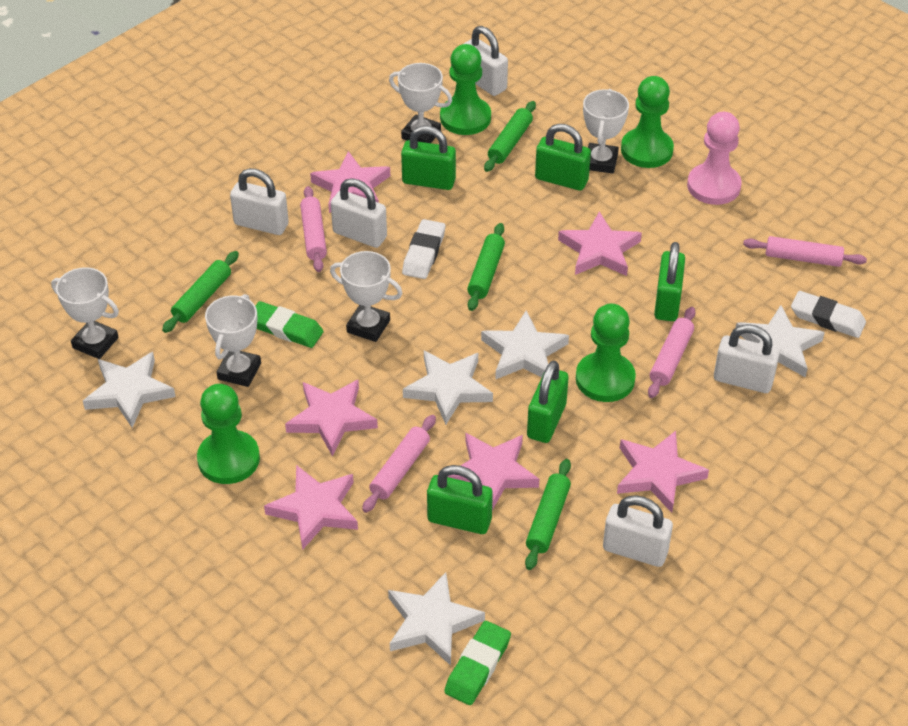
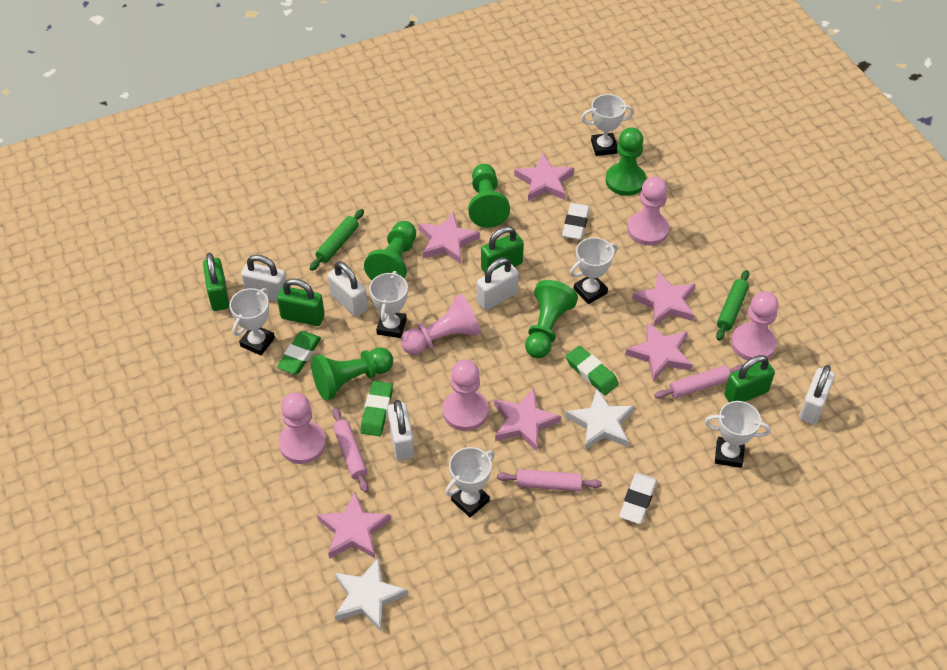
green eraser: [256,301,324,348] [444,621,511,705] = 2 -> [277,331,321,374] [361,381,393,436] [566,346,619,395] = 3
green padlock: [401,126,456,190] [427,465,493,534] [527,361,569,443] [535,124,591,191] [654,242,685,321] = 5 -> [203,253,229,311] [277,278,325,326] [481,226,524,273] [724,355,775,402] = 4
green pawn: [197,384,260,484] [440,44,491,135] [576,304,636,402] [621,76,674,168] = 4 -> [311,348,393,400] [364,221,416,280] [468,164,510,228] [525,280,578,358] [606,127,646,196] = 5
green rolling pin: [162,251,239,333] [467,223,505,311] [484,101,536,172] [525,459,571,570] = 4 -> [310,209,364,271] [716,270,749,341] = 2
pink pawn: [687,112,742,205] = 1 -> [279,392,326,464] [401,294,481,355] [443,360,489,431] [627,176,669,246] [731,291,779,361] = 5
pink rolling pin: [300,186,327,272] [362,415,436,513] [648,307,696,398] [743,236,867,267] = 4 -> [332,408,368,493] [497,469,602,492] [654,365,743,399] = 3
white star: [83,352,176,428] [388,572,485,666] [403,351,493,425] [481,311,569,380] [736,305,825,377] = 5 -> [335,557,408,631] [566,389,635,451] = 2
white trophy: [51,267,119,359] [205,294,261,387] [330,251,403,342] [389,63,452,143] [583,89,629,174] = 5 -> [230,288,275,356] [369,271,408,338] [445,447,495,517] [570,237,618,304] [581,94,634,156] [705,401,771,468] = 6

